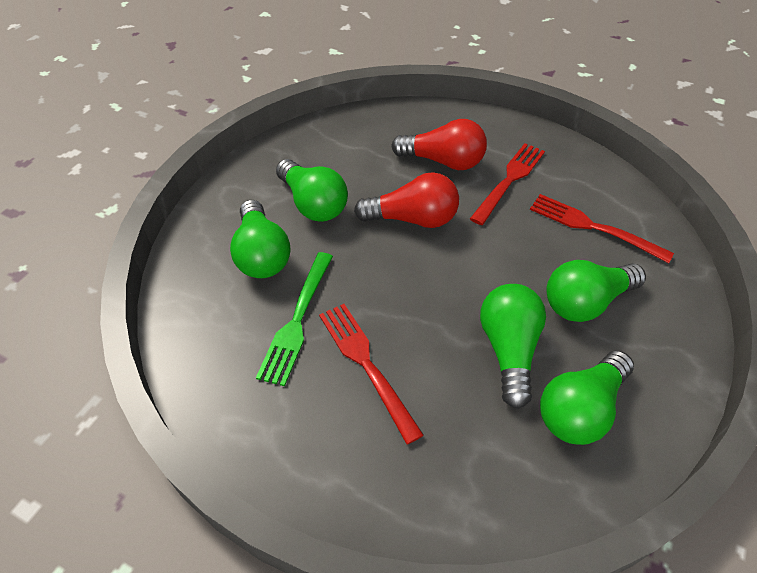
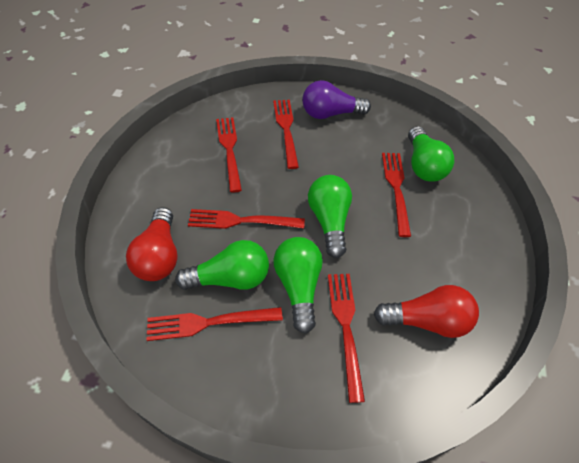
green fork: [256,252,333,386] = 1 -> none = 0
green light bulb: [230,200,291,278] [276,159,348,222] [480,284,546,409] [540,350,634,445] [546,260,646,322] = 5 -> [175,240,269,290] [273,237,323,334] [308,175,352,258] [408,126,454,182] = 4
purple light bulb: none = 0 -> [302,80,371,119] = 1
red fork: [319,304,424,444] [470,143,545,225] [530,194,674,263] = 3 -> [147,307,283,341] [188,209,305,229] [216,117,242,193] [273,100,299,169] [328,274,365,403] [382,153,411,237] = 6

